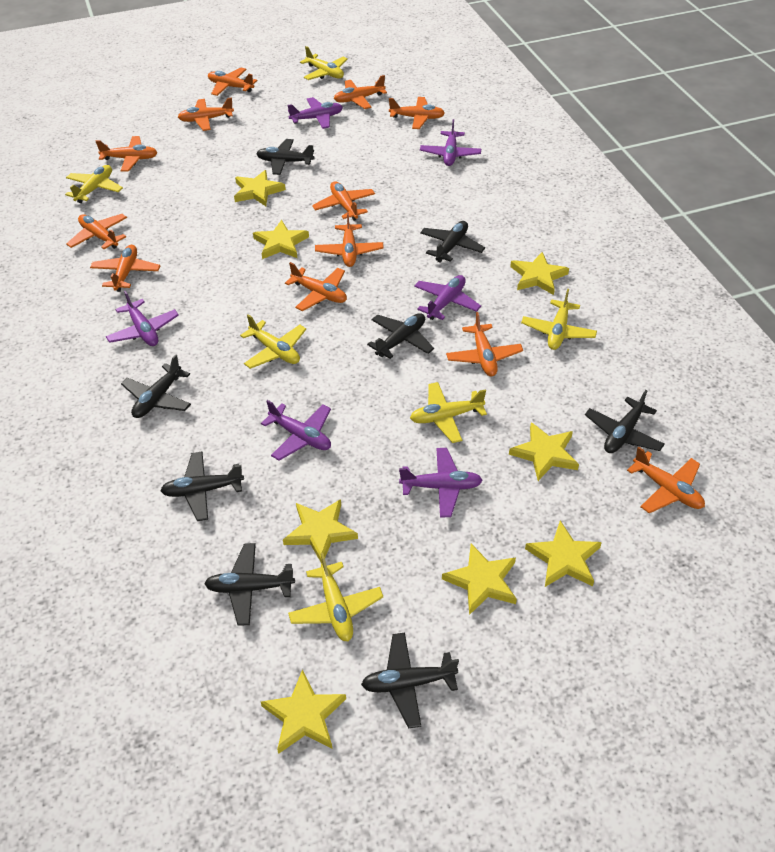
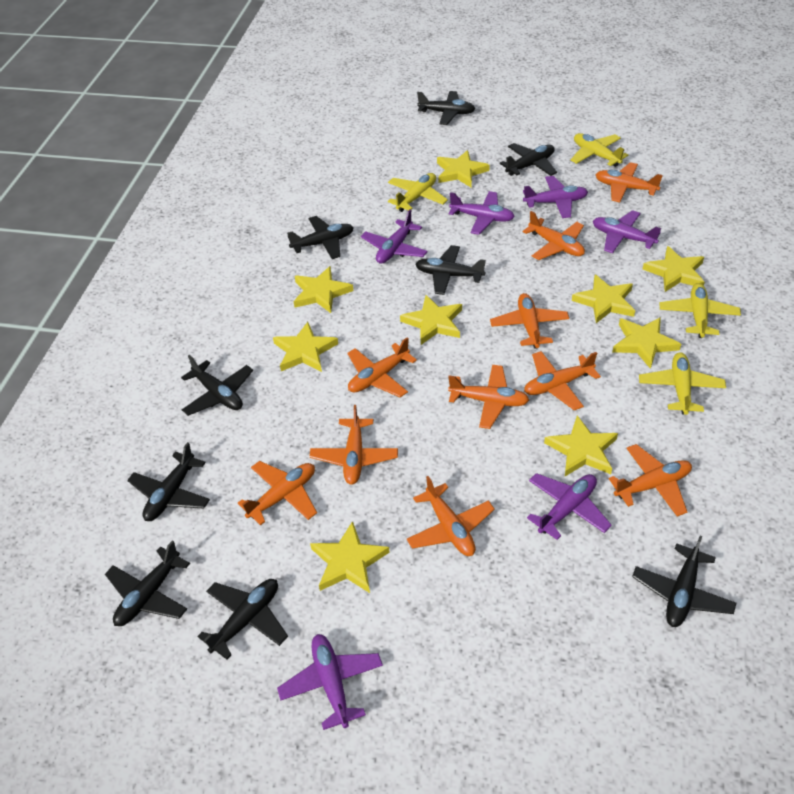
black plane: [121,354,191,418] [160,452,244,521] [204,543,295,626] [256,139,315,175] [361,633,459,729] [367,313,434,359] [420,221,485,263] [585,390,665,453] = 8 -> [105,540,190,626] [127,442,210,521] [181,355,253,416] [197,579,288,660] [287,216,354,259] [416,245,486,295] [417,91,476,125] [500,143,557,176] [632,536,736,627] = 9
orange plane: [66,214,127,249] [90,245,160,292] [95,136,158,172] [178,97,234,131] [208,67,257,96] [285,262,347,311] [312,181,375,221] [315,212,383,267] [334,75,387,109] [389,97,445,129] [446,312,523,376] [627,447,705,513] = 12 -> [238,461,317,525] [309,405,398,485] [347,337,417,397] [407,476,495,556] [448,365,529,429] [490,293,569,349] [523,211,585,260] [524,351,601,411] [595,162,663,202] [609,444,692,517] = 10
yellow plane: [65,165,123,203] [240,314,306,369] [288,553,383,641] [300,46,348,80] [410,382,487,443] [521,289,597,350] = 6 -> [388,173,448,212] [571,133,628,167] [639,352,726,415] [659,283,741,338] = 4
yellow star: [234,170,286,206] [253,220,309,259] [261,670,346,754] [283,499,358,564] [442,544,517,615] [509,422,579,481] [510,252,569,295] [525,521,602,587] = 8 -> [273,322,338,372] [294,266,353,313] [310,521,390,593] [400,295,462,345] [437,150,490,188] [544,415,618,476] [572,275,635,323] [612,317,681,369] [643,246,705,292] = 9

